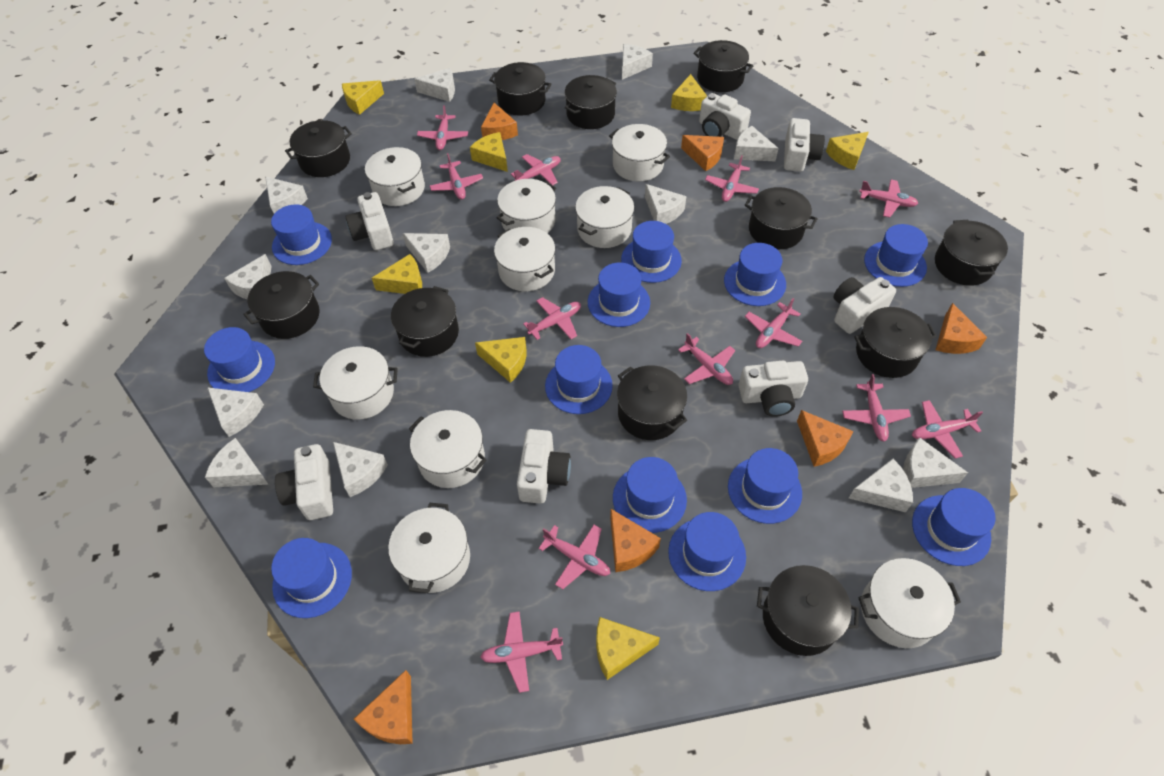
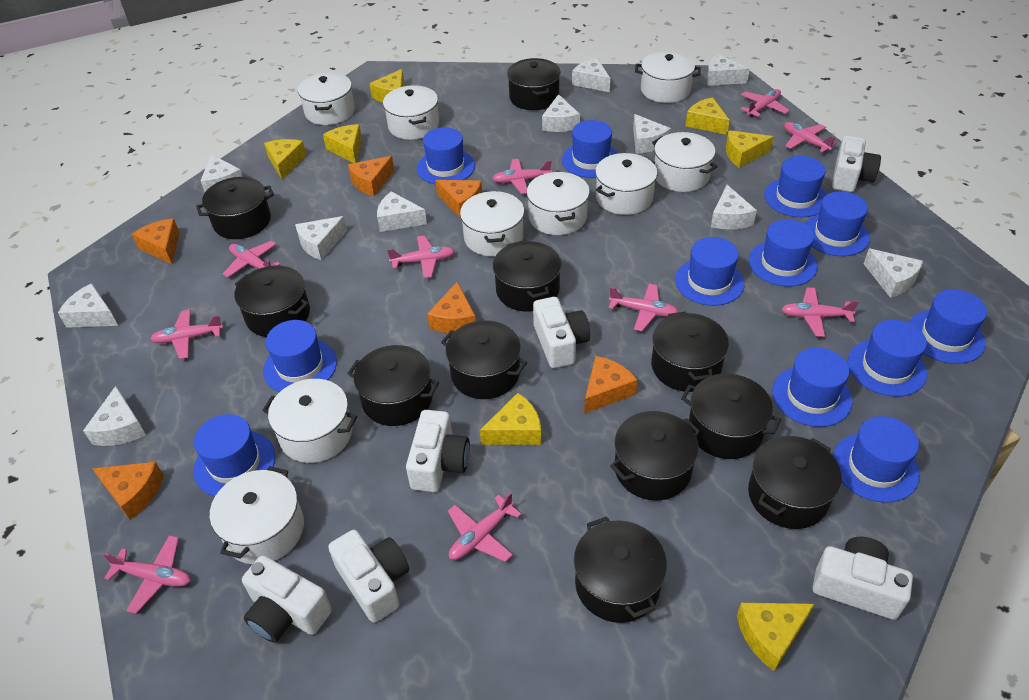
pink plane: [417,105,468,150] [430,153,483,200] [480,612,563,693] [511,154,561,185] [523,297,581,340] [538,525,610,589] [678,333,735,385] [705,155,759,202] [745,298,802,348] [842,374,911,442] [859,179,918,218] [912,400,983,458] = 12 -> [103,535,191,614] [150,309,223,359] [223,241,280,278] [387,236,455,278] [448,492,522,562] [492,159,552,194] [609,284,678,331] [741,89,790,117] [781,288,859,337] [784,122,837,152] = 10
white camera: [275,444,333,520] [345,192,394,250] [517,429,571,504] [699,93,751,140] [738,361,808,417] [784,118,825,172] [833,277,896,334] = 7 -> [242,556,332,643] [328,530,409,623] [406,410,470,492] [533,297,590,368] [812,537,913,620] [832,135,881,192] = 6
white cheese: [205,438,269,487] [207,387,264,437] [224,254,272,299] [265,176,308,214] [333,442,388,497] [403,233,450,273] [414,68,455,102] [622,44,653,80] [645,184,686,224] [734,126,779,161] [849,459,913,512] [903,438,968,488] = 12 -> [58,283,118,328] [83,386,146,446] [201,154,243,192] [295,216,347,260] [377,191,427,232] [542,94,580,132] [572,58,610,92] [633,114,671,154] [706,54,750,86] [711,185,757,230] [864,249,923,298] = 11

